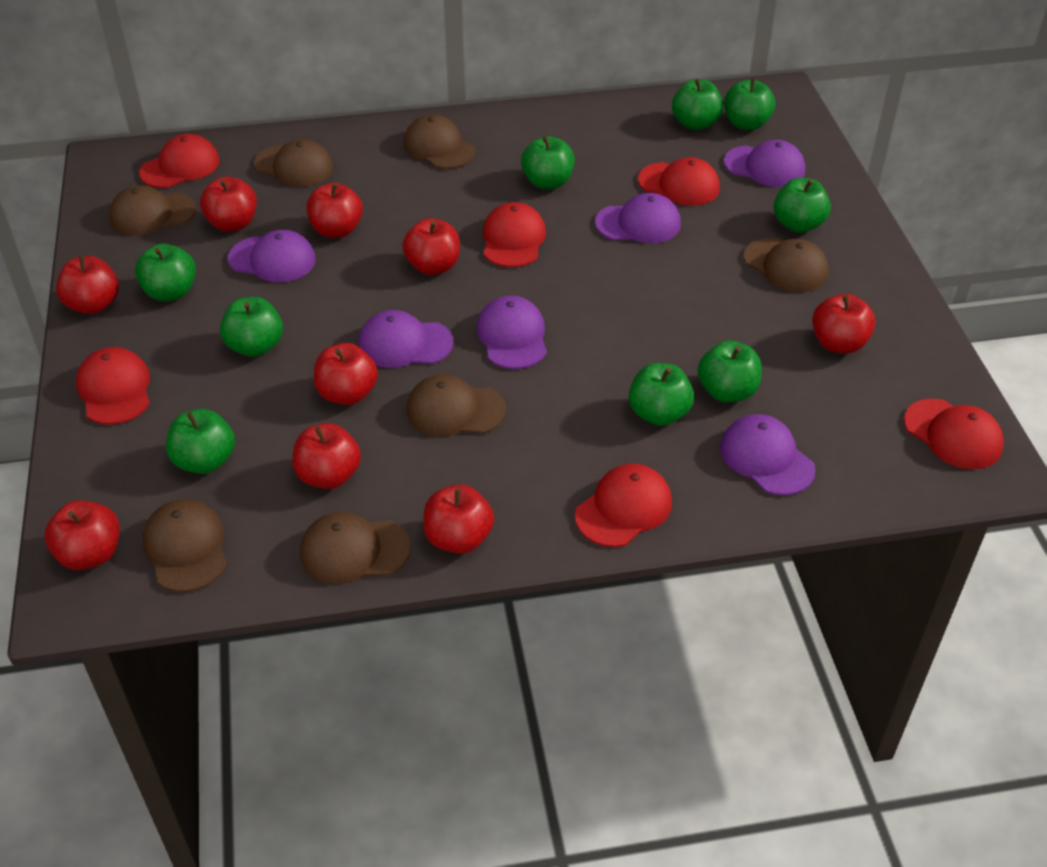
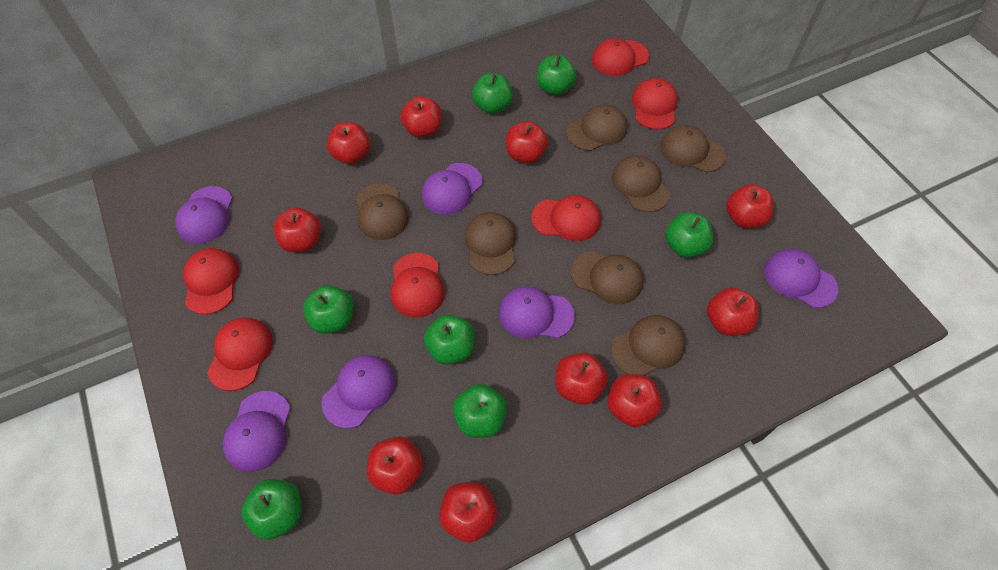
green apple: [135,244,196,302] [166,409,235,474] [220,297,283,357] [521,136,575,189] [629,363,694,426] [672,79,723,130] [698,340,762,402] [724,78,775,130] [774,178,831,233] = 9 -> [241,479,301,540] [303,285,354,334] [424,315,475,365] [453,384,507,438] [472,73,513,114] [537,55,577,95] [665,212,713,258] = 7
red apple: [45,500,120,570] [56,256,119,314] [200,177,257,232] [292,423,361,489] [306,182,363,238] [314,343,378,405] [402,218,460,275] [423,484,494,554] [812,294,876,354] = 9 -> [273,207,322,252] [327,122,371,164] [367,437,424,494] [400,96,442,138] [439,482,498,543] [506,121,548,163] [556,353,608,405] [607,374,662,427] [707,288,759,336] [726,184,774,228] = 10

